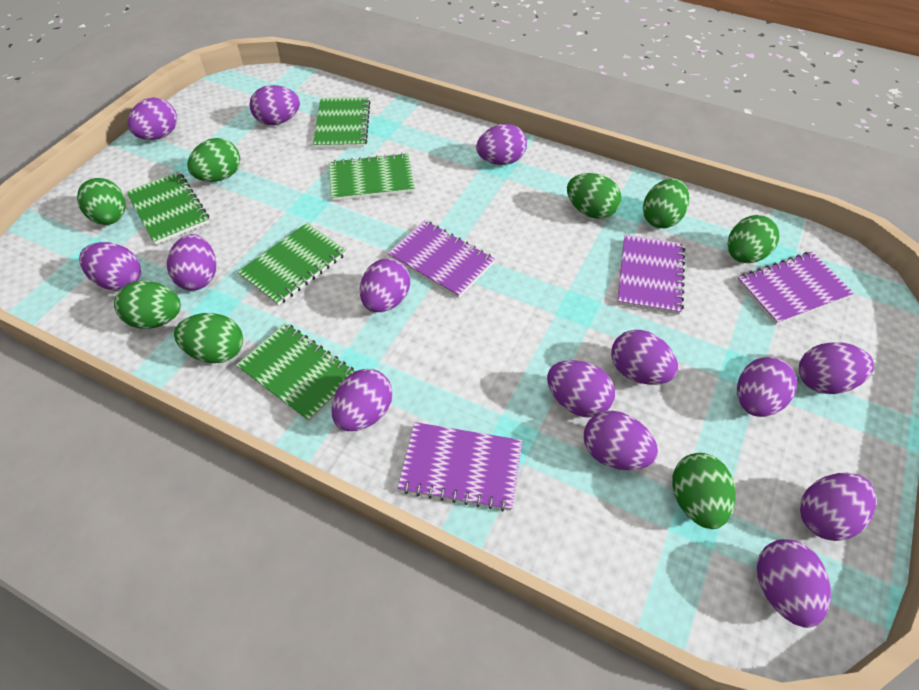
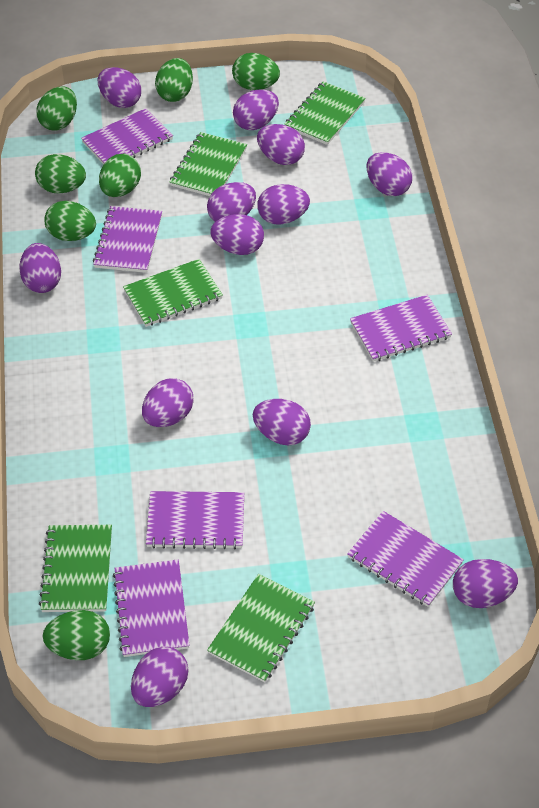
green egg: [77,178,126,225] [114,281,181,329] [174,313,243,363] [187,138,240,182] [567,173,621,219] [643,178,689,228] [672,453,736,529] [727,215,780,263] = 8 -> [35,154,86,193] [36,87,77,131] [43,610,110,660] [44,201,96,241] [99,154,141,197] [155,58,193,102] [232,53,280,90] = 7
purple egg: [79,242,141,291] [127,97,177,140] [167,234,216,291] [249,85,300,125] [331,369,393,431] [360,258,410,312] [476,124,527,165] [547,360,615,418] [584,411,658,470] [611,330,678,385] [737,357,797,417] [757,539,831,628] [799,342,874,394] [800,473,877,541] = 14 -> [19,243,61,293] [98,67,141,108] [131,647,188,707] [142,378,194,427] [207,182,256,222] [210,214,264,255] [233,89,279,130] [253,399,311,446] [257,124,305,165] [257,184,310,225] [366,152,412,196] [453,559,518,608] = 12
purple notebook: [387,220,495,298] [397,422,522,512] [617,235,685,315] [737,252,854,325] = 4 -> [81,108,173,165] [93,206,162,273] [113,559,190,657] [146,491,244,549] [347,511,464,607] [350,295,452,362] = 6

